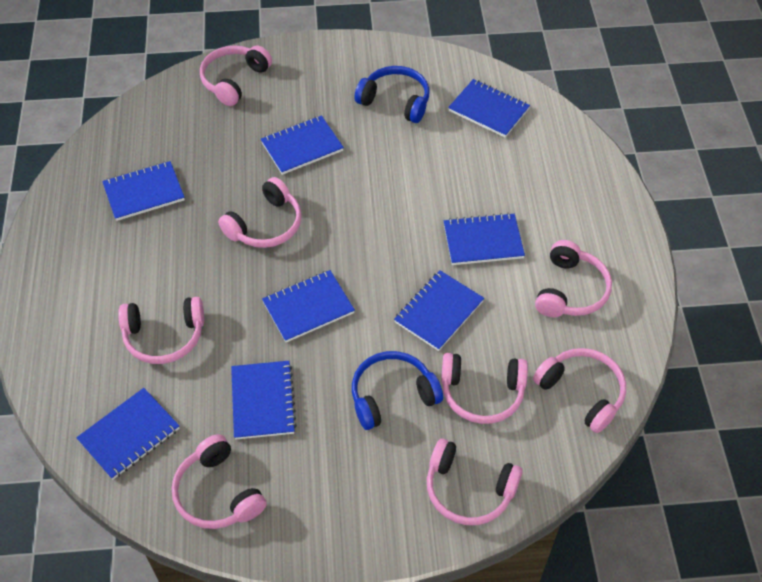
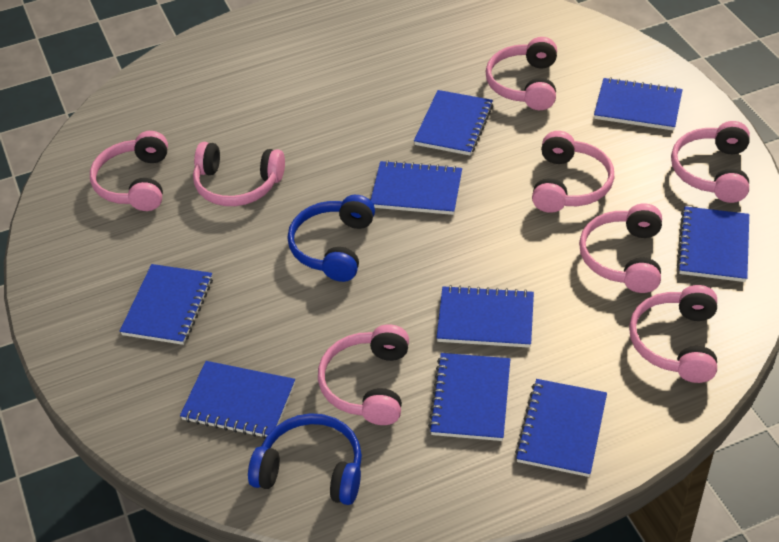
blue notebook: [76,388,180,480] [102,161,185,221] [231,361,297,439] [261,115,344,175] [262,270,355,342] [394,270,484,351] [444,213,525,265] [448,79,530,138] = 8 -> [120,264,213,345] [180,361,295,439] [371,160,462,215] [414,90,493,155] [428,353,510,441] [436,285,534,348] [515,379,607,477] [594,77,683,131] [677,206,749,282] = 9

